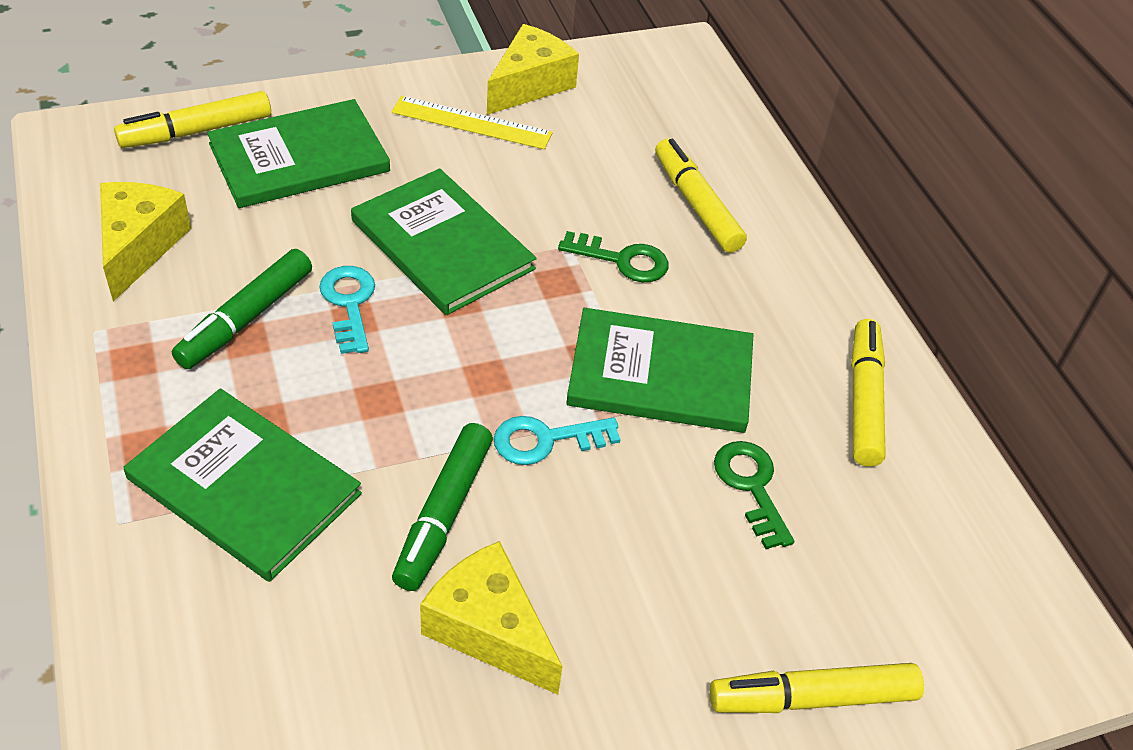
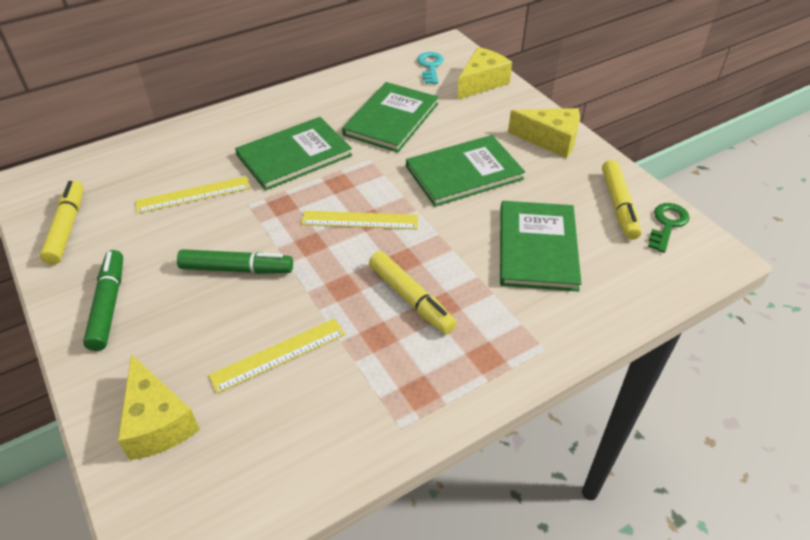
green key: [558,231,668,282] [714,441,794,549] = 2 -> [648,203,690,253] = 1
turquoise key: [319,266,375,354] [494,416,621,465] = 2 -> [417,52,444,84] = 1
yellow marker: [114,91,271,148] [655,139,747,253] [710,663,924,713] [851,319,886,467] = 4 -> [40,180,84,265] [369,251,457,334] [602,160,642,240] = 3
yellow ruler: [391,96,553,150] = 1 -> [135,176,250,214] [208,319,345,393] [301,211,418,229] = 3

